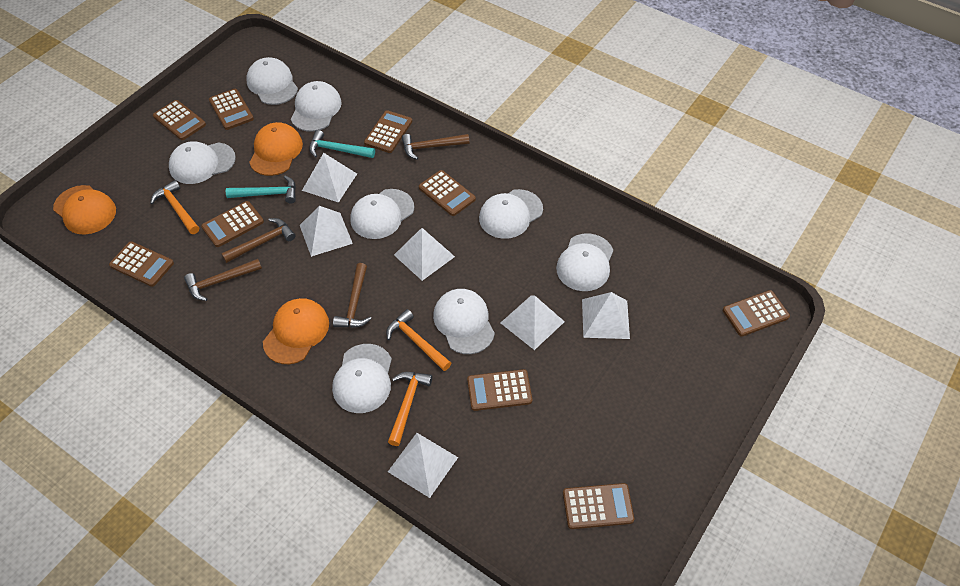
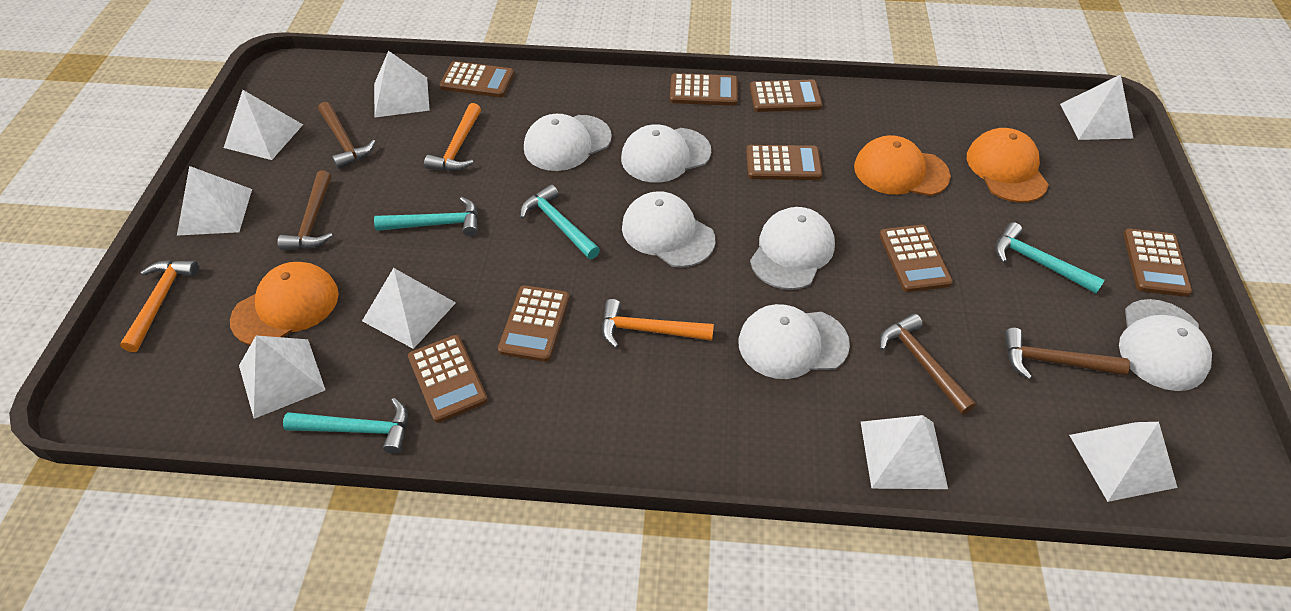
brown calculator: [109,241,174,287] [153,100,206,140] [201,201,264,247] [209,89,254,130] [364,110,412,153] [419,170,476,216] [467,369,532,411] [563,483,634,529] [723,290,790,336] = 9 -> [408,335,488,423] [439,61,514,97] [498,285,570,362] [670,73,738,106] [746,145,822,180] [750,79,822,112] [879,225,953,292] [1123,229,1192,297] = 8
turquoise hammer: [226,175,296,203] [309,130,375,158] = 2 -> [283,398,408,454] [374,197,478,237] [520,184,600,259] [995,222,1105,293] = 4
white cap: [169,141,236,184] [246,57,298,105] [291,81,342,132] [332,344,392,413] [350,189,414,239] [433,289,495,354] [479,189,543,239] [556,233,613,291] = 8 -> [524,114,612,171] [621,124,711,183] [622,191,715,267] [739,304,850,379] [750,207,835,290] [1119,299,1212,391] = 6
white pyramid: [300,206,353,257] [302,153,357,203] [388,433,458,498] [394,228,455,281] [501,296,565,350] [582,292,630,339] = 6 -> [177,166,252,235] [224,90,303,160] [239,336,325,419] [362,268,456,349] [374,51,430,117] [861,415,948,489] [1060,75,1134,140] [1069,422,1178,502] = 8

